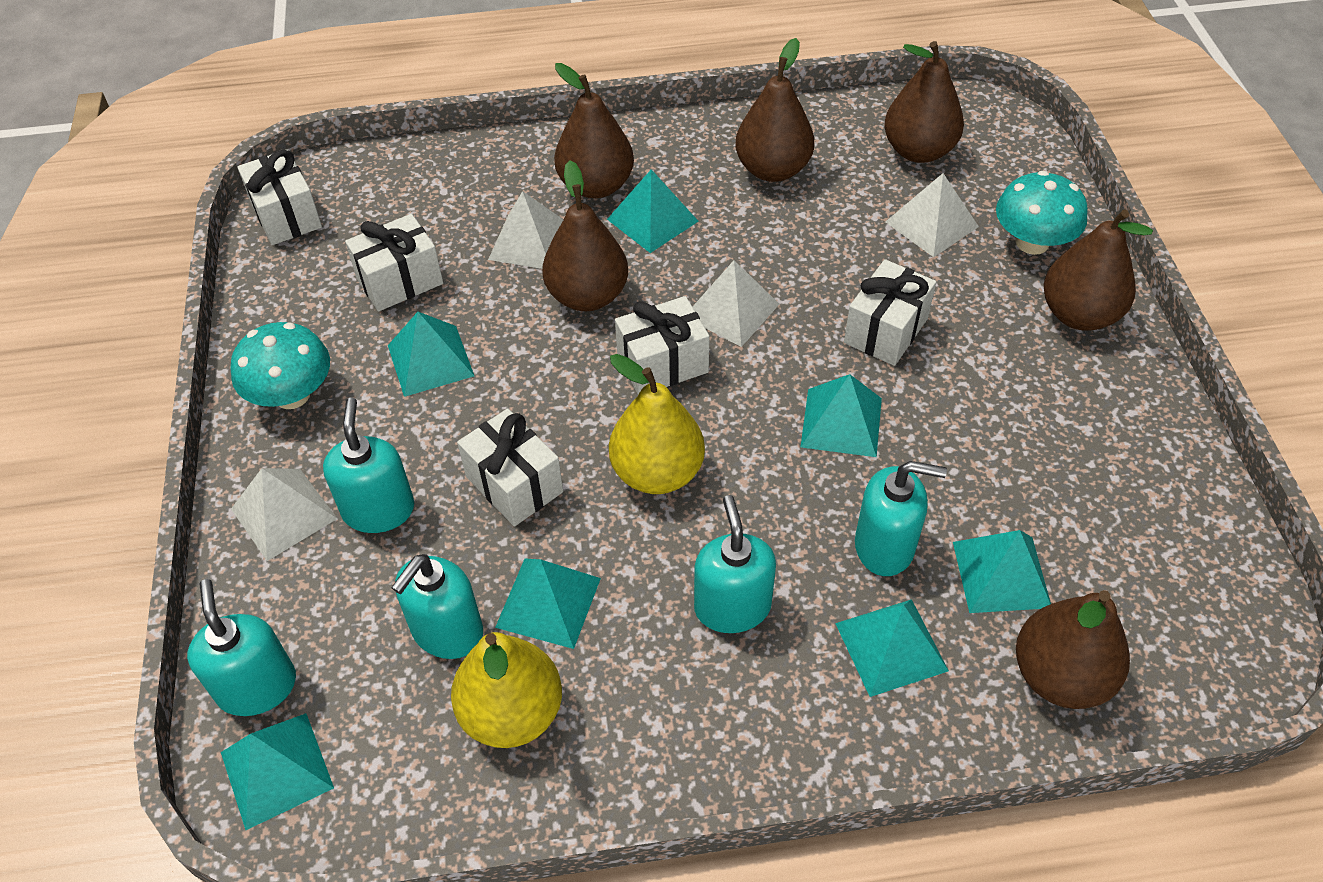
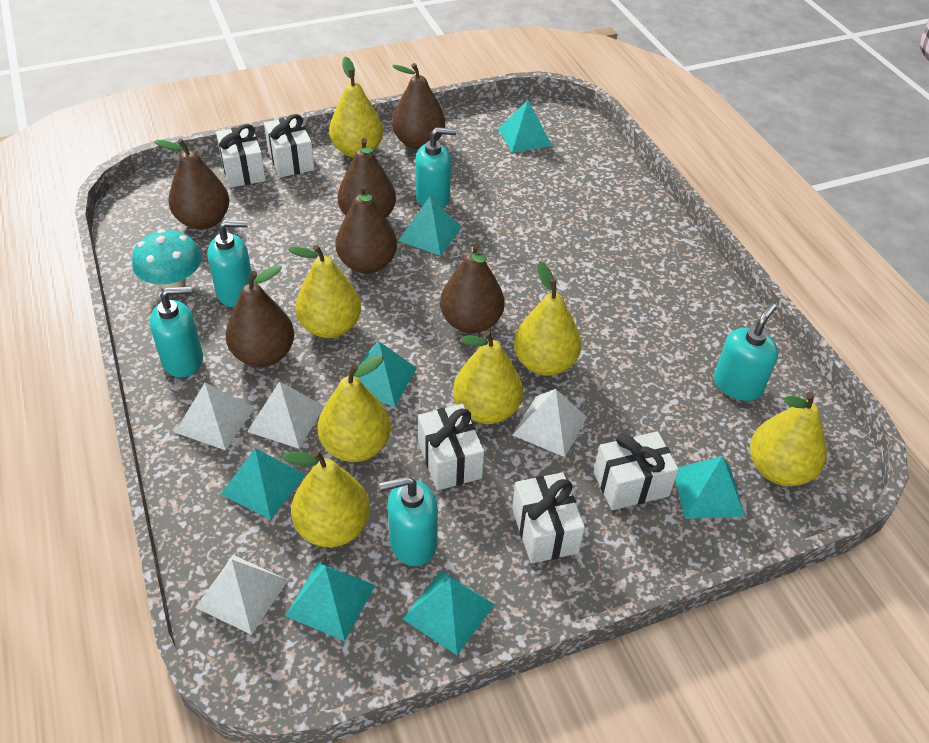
turquoise mushroom: [230,322,330,409] [996,171,1088,255] = 2 -> [132,229,202,290] = 1
yellow pear: [451,632,562,748] [609,354,705,494] = 2 -> [282,450,370,547] [288,245,361,338] [318,355,391,462] [329,57,383,158] [453,330,523,424] [514,262,581,376] [750,392,827,486] = 7

